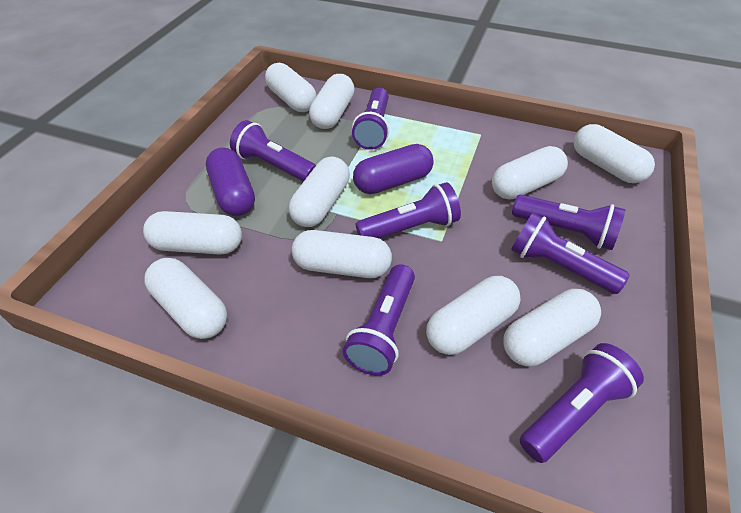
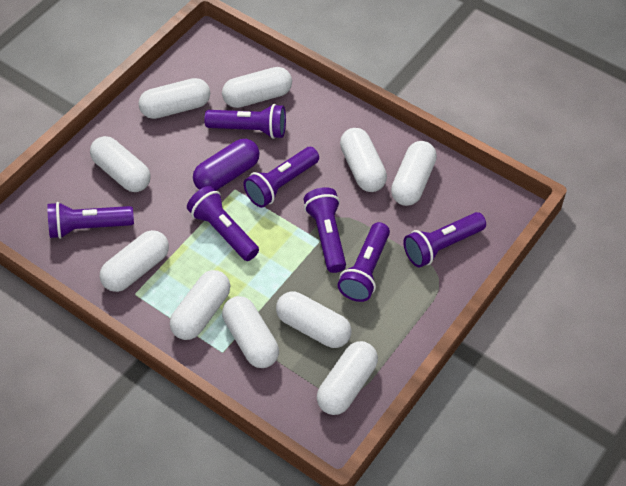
purple capsule: [206,147,255,216] [353,144,434,194] = 2 -> [193,139,260,190] = 1

